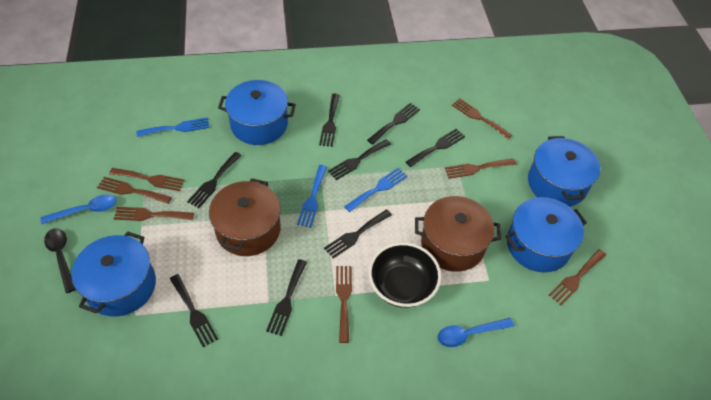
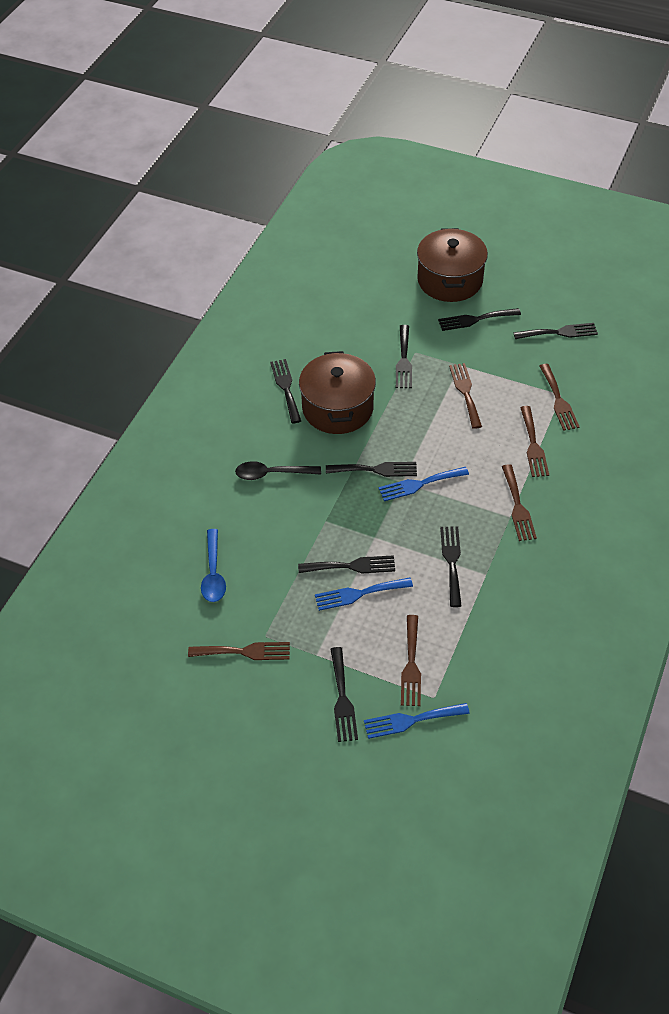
black bowl: [369,242,441,308] = 1 -> none = 0
blue pot: [71,231,156,317] [218,80,296,145] [505,197,587,273] [528,136,600,207] = 4 -> none = 0
blue spoon: [41,195,116,224] [437,318,514,347] = 2 -> [201,529,226,602] = 1
brown fork: [97,177,172,204] [109,168,185,191] [114,207,194,221] [336,266,352,343] [445,158,516,179] [452,98,512,139] [549,249,606,305] = 7 -> [188,642,290,660] [401,615,421,706] [449,363,482,429] [502,464,537,541] [520,406,549,477] [540,364,580,431] = 6

